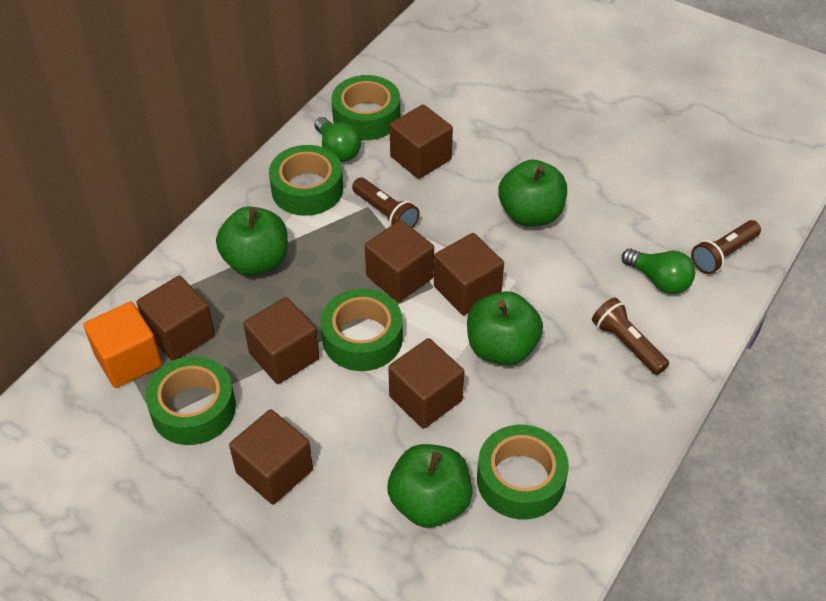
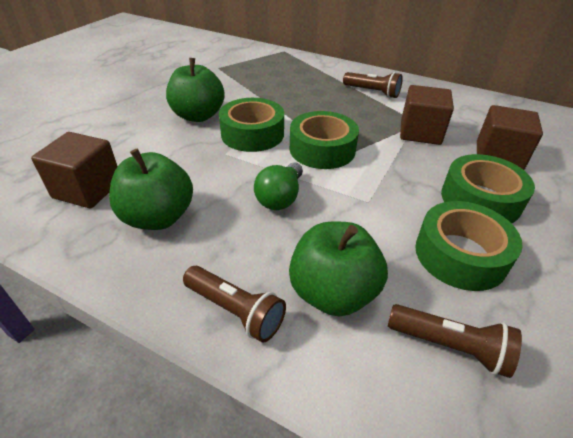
brown cube: [137,276,215,361] [229,409,313,505] [243,297,319,384] [365,220,434,302] [388,338,464,429] [390,104,453,179] [434,233,504,315] = 7 -> [31,132,118,208] [400,85,454,145] [477,105,543,170] = 3
green apple: [216,206,288,276] [387,444,472,528] [467,291,543,365] [498,159,567,227] = 4 -> [109,148,193,230] [166,58,225,122] [289,222,388,316] = 3
green light bulb: [315,117,361,162] [622,249,695,294] = 2 -> [254,162,303,210] = 1
green tape: [145,356,236,445] [269,145,343,216] [321,288,403,371] [331,75,400,140] [477,425,569,519] = 5 -> [219,98,284,152] [290,111,359,169] [415,201,523,291] [441,154,535,224] = 4
orange cube: [83,301,162,388] = 1 -> none = 0

